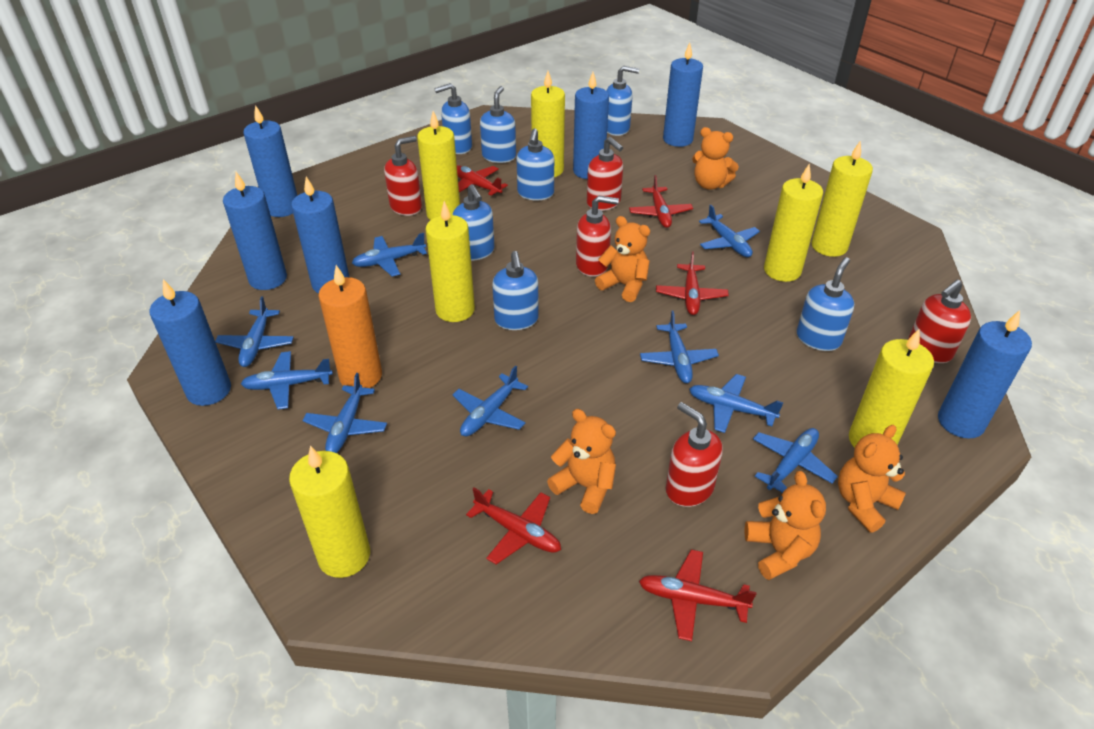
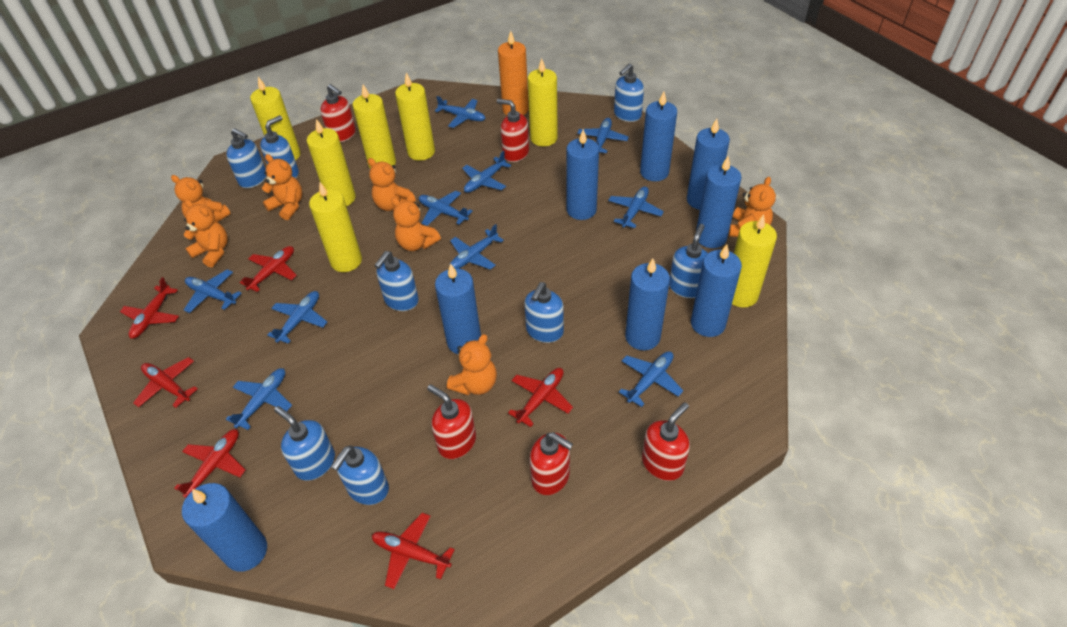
blue candle: [149,279,231,406] [223,172,287,290] [243,105,297,217] [291,176,349,294] [573,72,609,179] [663,43,703,147] [938,310,1032,439] = 7 -> [182,483,267,572] [435,263,481,354] [566,129,599,220] [625,258,670,350] [640,91,677,181] [687,119,730,210] [691,244,742,337] [696,156,742,248] = 8
blue plane: [215,296,294,367] [241,351,333,409] [302,373,387,453] [352,233,427,276] [453,365,528,436] [640,311,719,383] [689,374,784,433] [699,205,760,257] [753,428,838,493] = 9 -> [184,269,242,313] [226,368,292,430] [267,291,327,344] [419,191,473,226] [435,96,486,128] [449,224,504,270] [462,151,511,193] [577,118,629,153] [608,186,664,228] [619,351,683,407] = 10
blue soap dispenser: [434,83,472,154] [452,184,494,261] [480,86,516,163] [492,251,539,330] [517,128,554,201] [606,66,639,136] [796,257,854,351] = 7 -> [226,128,267,188] [260,115,299,179] [274,406,335,481] [331,445,389,505] [374,251,419,311] [524,282,564,343] [614,63,644,122] [669,224,708,298] = 8
orange teddy bear: [547,409,616,514] [595,216,650,302] [692,127,739,190] [745,471,826,580] [838,425,906,533] = 5 -> [171,175,231,222] [183,200,228,268] [262,154,302,220] [368,158,416,211] [391,197,441,251] [447,334,497,395] [729,177,776,237] = 7
red plane: [457,165,508,196] [466,488,561,564] [629,175,693,228] [639,549,757,641] [656,252,729,315] = 5 -> [120,277,179,339] [133,357,198,408] [174,429,246,498] [239,246,297,292] [372,513,455,589] [508,368,573,427] = 6

